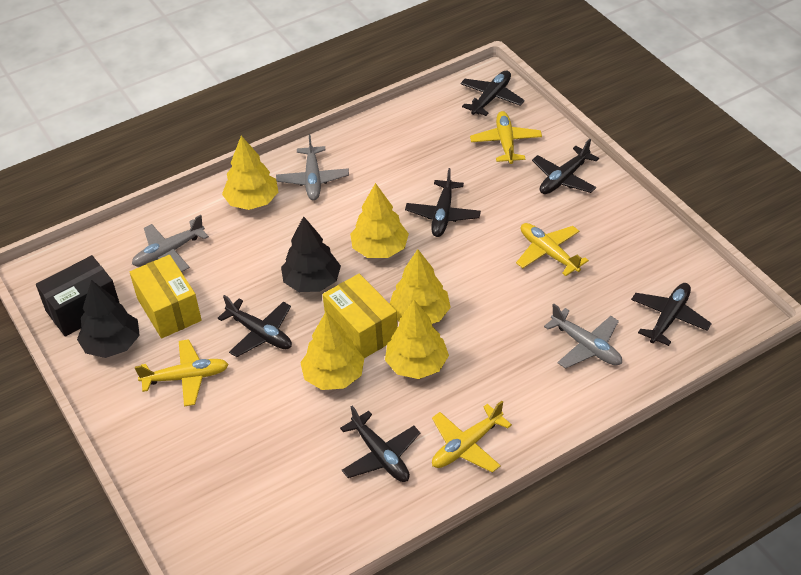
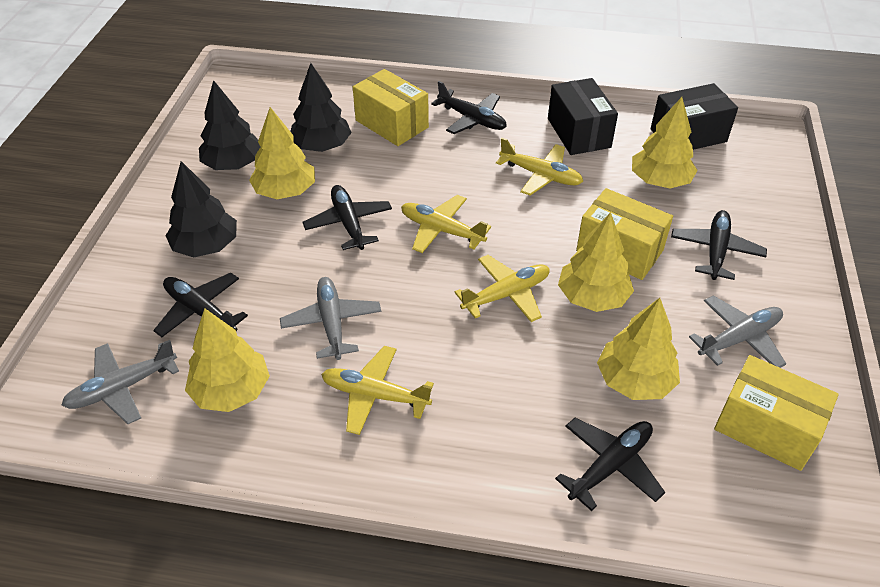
black box: [36,255,120,337] = 1 -> [548,78,618,155] [651,83,738,150] = 2
black plane: [218,295,292,357] [340,406,420,482] [405,168,481,237] [460,71,525,116] [532,139,599,194] [631,283,712,346] = 6 -> [153,273,248,337] [302,185,392,250] [431,81,507,134] [555,418,665,511] [671,210,767,280] = 5
black tree: [77,280,140,358] [281,216,341,292] = 2 -> [165,161,237,257] [199,80,260,170] [290,63,352,152] = 3
yellow box: [130,255,202,338] [323,274,398,358] = 2 -> [353,69,429,146] [576,188,673,280] [714,355,839,471] = 3

